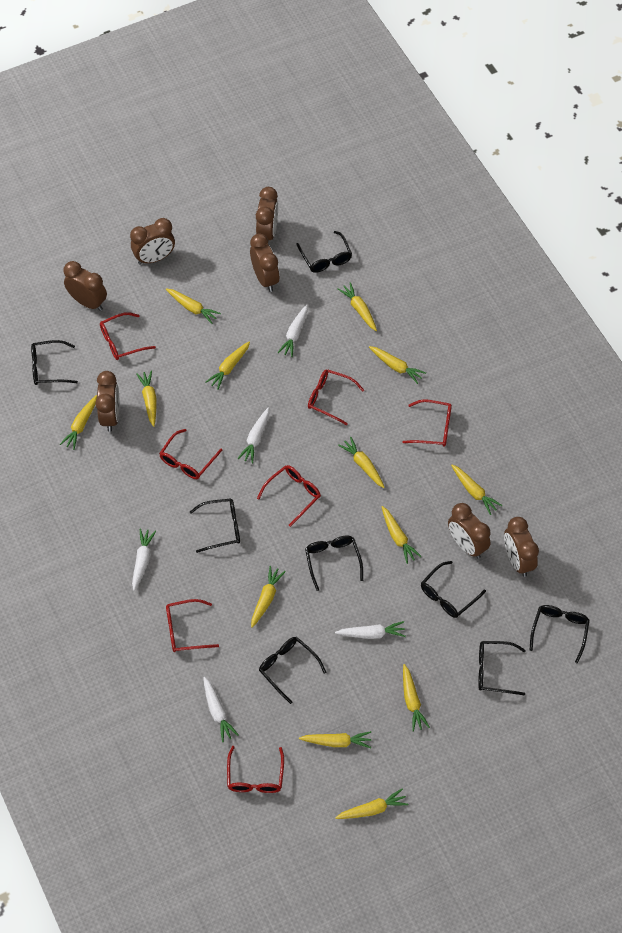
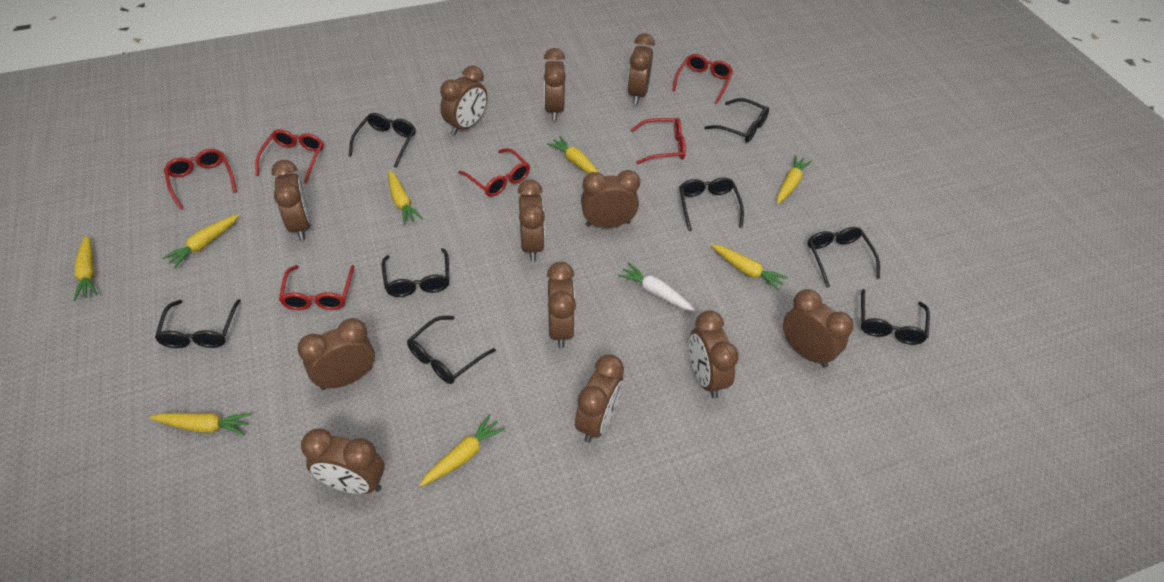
brown clock: [63,261,107,311] [95,371,120,432] [130,218,175,265] [250,234,280,292] [256,187,278,240] [448,503,491,559] [504,517,539,577] = 7 -> [272,160,311,240] [297,318,375,390] [301,428,385,494] [440,65,488,135] [517,180,545,261] [544,48,566,121] [547,262,576,348] [575,354,624,443] [581,170,640,228] [627,33,655,105] [689,310,739,398] [783,289,854,368] = 12
red glasses: [100,312,156,360] [159,429,223,479] [166,599,219,652] [227,746,284,793] [257,465,321,527] [308,369,364,425] [402,399,452,446] = 7 -> [164,149,237,210] [256,129,324,184] [279,265,355,310] [458,148,530,197] [631,118,686,164] [672,54,733,104] = 6
white carrot: [132,529,156,591] [203,677,239,742] [237,407,269,463] [277,305,307,357] [335,621,406,639] = 5 -> [618,263,695,311] = 1
yellow carrot: [60,395,97,450] [136,370,156,427] [166,288,221,324] [206,341,250,390] [251,566,286,628] [299,731,371,748] [335,788,408,819] [338,282,377,331] [338,437,385,488] [369,346,426,384] [382,506,422,564] [403,664,430,732] [451,464,502,515] = 13 -> [74,235,98,301] [150,413,252,435] [162,214,239,268] [388,170,423,225] [419,414,505,487] [547,136,599,174] [711,244,788,291] [777,155,812,204] = 8

